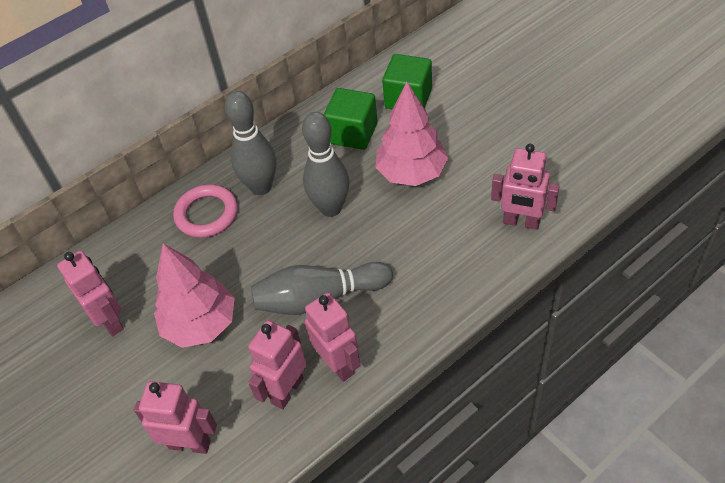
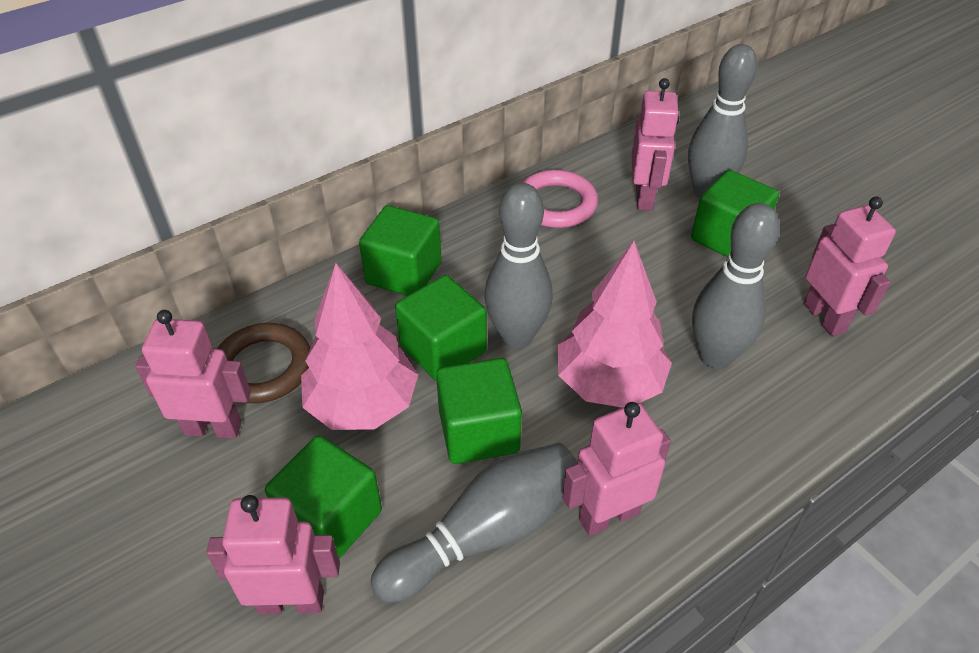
brown ring: none = 0 -> [217,323,310,403] = 1
green cube: [324,88,378,150] [382,54,432,109] = 2 -> [265,436,382,559] [359,205,442,296] [395,275,487,381] [436,358,522,464] [691,170,779,257] = 5
grey bowling pin: [225,91,276,195] [251,262,393,315] [302,112,349,217] = 3 -> [371,443,577,603] [484,183,553,348] [688,44,757,198] [692,203,780,369] = 4

